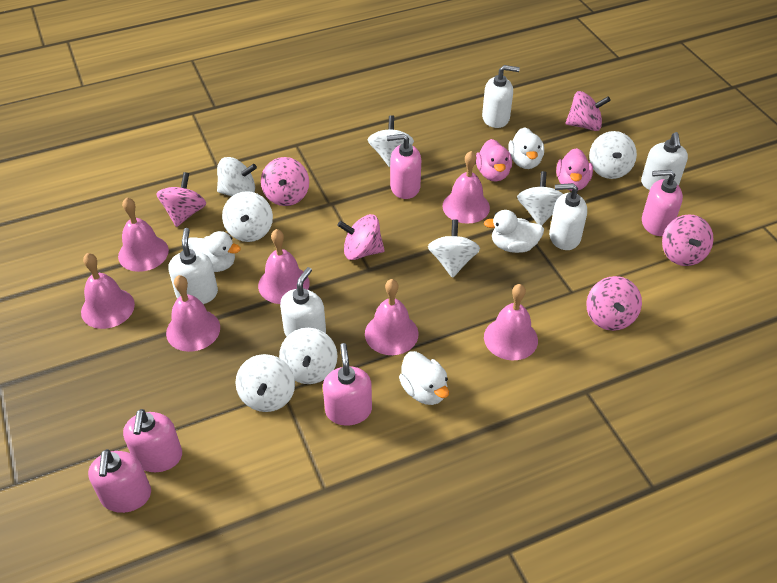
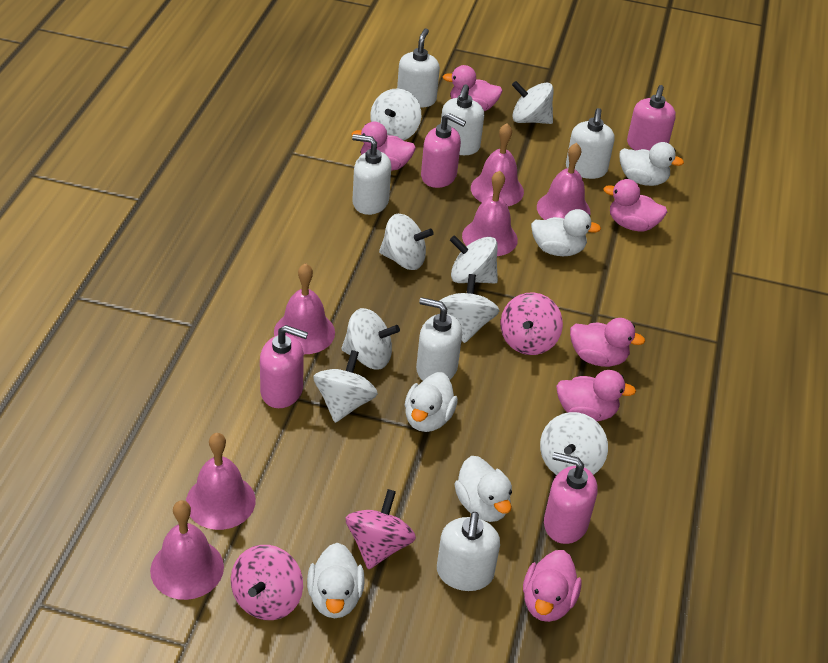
pink bell: [81,253,135,329] [118,197,169,272] [166,275,220,352] [258,229,310,304] [365,279,419,355] [443,151,490,224] [484,284,538,360] = 7 -> [150,500,224,600] [186,433,256,530] [274,263,335,354] [462,170,518,256] [471,123,524,206] [537,143,591,220] = 6
pink duck: [476,139,512,182] [556,148,593,191] = 2 -> [352,121,416,171] [442,65,502,112] [523,550,581,622] [556,370,636,421] [570,318,645,367] [603,179,667,231] = 6
pink soap dispenser: [88,449,151,513] [123,409,182,472] [323,343,372,426] [387,134,421,199] [642,170,683,236] = 5 -> [260,325,308,408] [421,113,466,188] [544,452,597,544] [627,85,676,150] = 4
pink spinning top: [156,172,206,227] [261,157,309,206] [337,214,385,260] [565,91,611,131] [586,276,642,331] [662,214,714,266] = 6 -> [231,545,303,620] [346,489,416,569] [500,292,563,355] = 3
white duck: [188,231,241,272] [399,351,449,405] [484,210,544,253] [508,127,544,169] = 4 -> [307,543,365,618] [405,372,458,432] [455,456,512,522] [531,209,601,256] [619,142,684,186] = 5
white soap dispenser: [168,228,218,304] [280,267,326,336] [482,65,520,128] [549,183,587,250] [641,132,688,190] = 5 -> [352,134,391,215] [397,28,440,108] [416,297,462,381] [437,512,500,591] [441,84,484,155] [566,108,615,179] = 6

